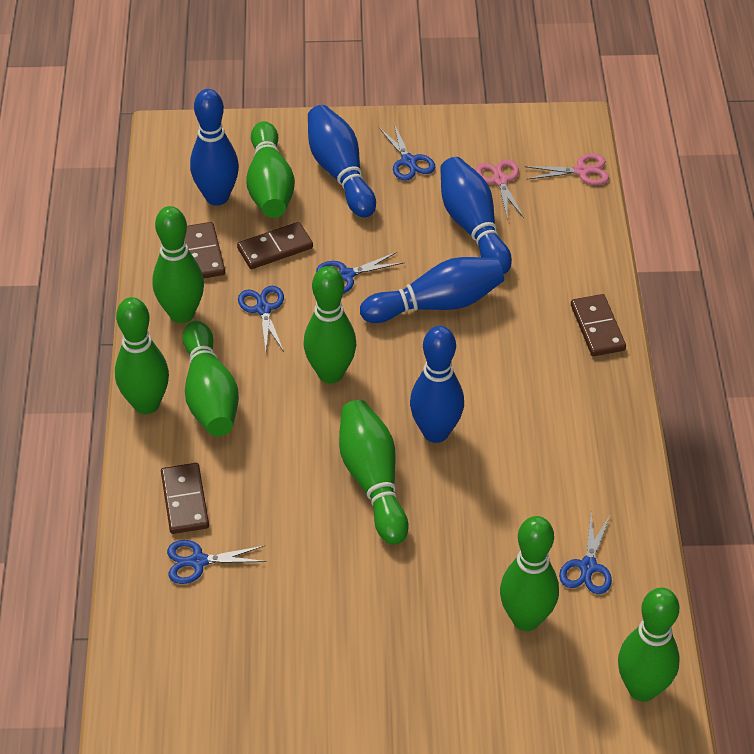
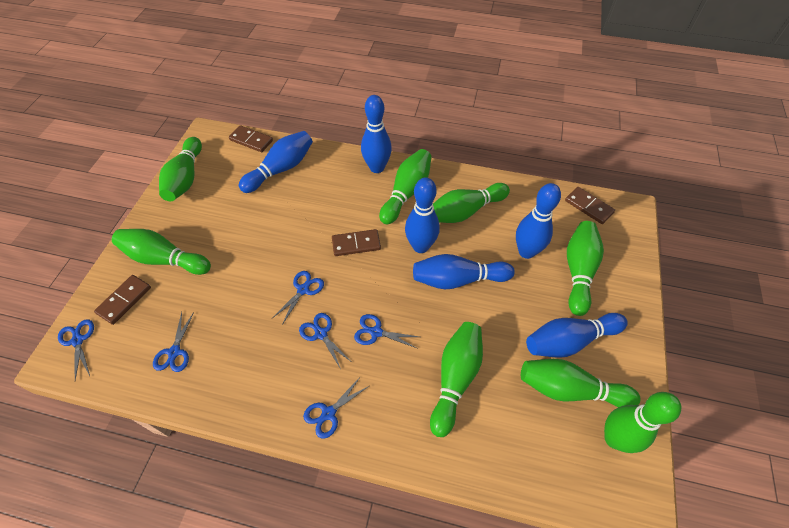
blue bowling pin: [190,89,239,206] [308,105,376,217] [360,257,504,323] [410,326,464,443] [440,157,512,274] = 5 -> [239,131,313,193] [361,95,392,173] [405,177,440,253] [413,254,515,289] [516,183,561,259] [526,313,628,358] = 6
blue scissors: [167,540,267,584] [238,286,284,352] [316,252,404,294] [379,124,435,181] [559,512,612,594] = 5 -> [58,320,94,380] [153,312,194,372] [272,271,324,325] [299,313,352,369] [303,376,369,439] [354,314,419,348] = 6
pink scissors: [476,159,524,218] [525,154,609,185] = 2 -> none = 0

